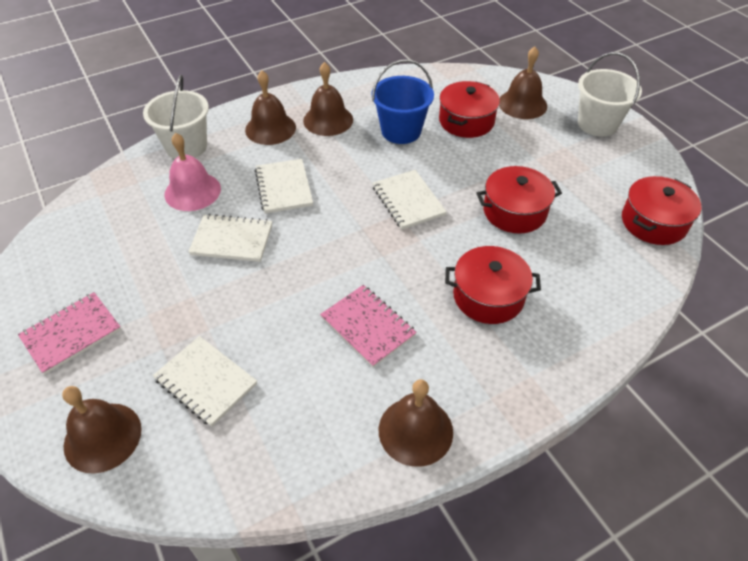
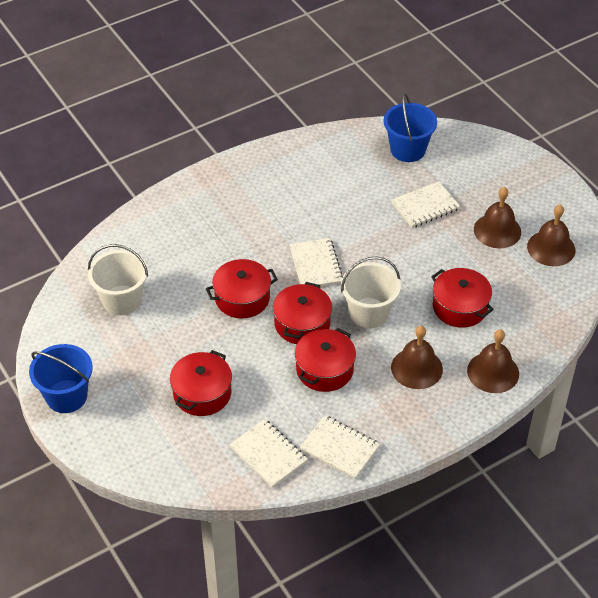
blue bucket: [372,59,434,144] = 1 -> [29,344,93,413] [383,93,437,162] = 2
brown bell: [62,386,142,474] [245,71,296,145] [303,62,353,136] [379,379,453,467] [499,47,547,119] = 5 -> [391,326,443,389] [467,330,519,393] [474,187,521,248] [527,205,576,266] = 4
pink bell: [165,133,221,211] = 1 -> none = 0
pink notebook: [18,292,121,375] [320,285,417,368] = 2 -> none = 0
red pot: [439,81,500,138] [445,246,541,324] [476,166,562,233] [622,176,701,245] = 4 -> [170,350,232,416] [206,259,278,318] [273,282,332,344] [295,328,356,392] [431,268,494,328] = 5

